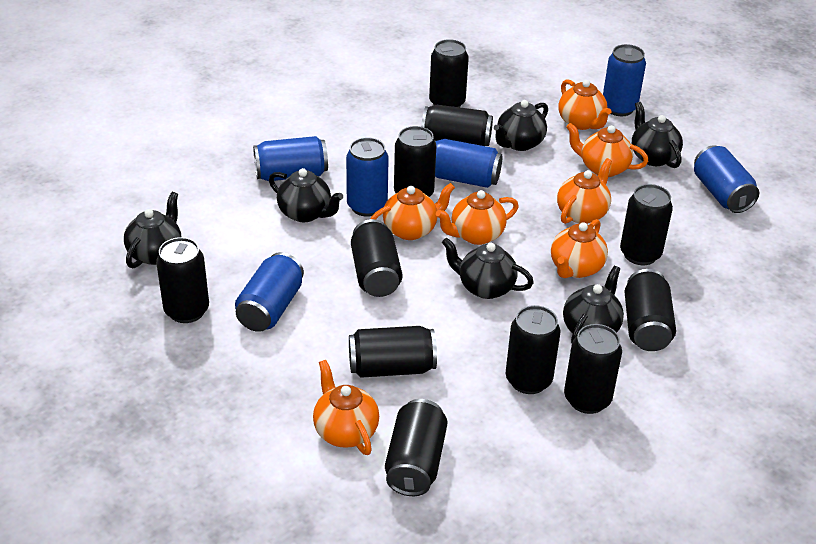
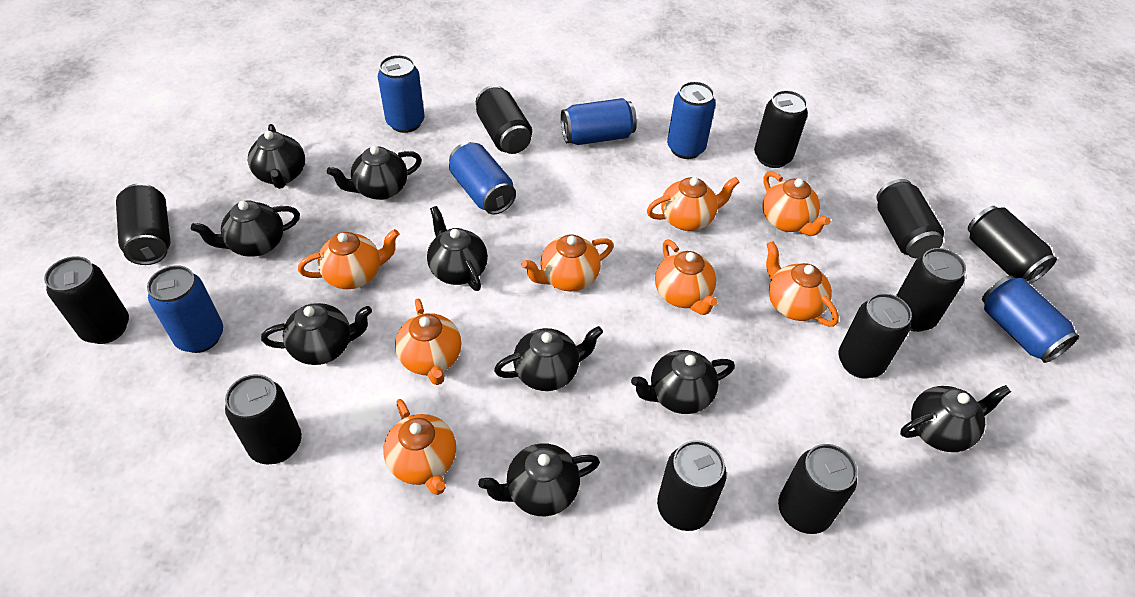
black teapot: [124,192,181,269] [269,168,343,222] [442,238,534,299] [494,100,548,151] [563,266,624,343] [632,102,683,168] = 6 -> [191,200,300,257] [248,124,305,189] [261,303,372,365] [327,146,422,200] [427,206,488,291] [478,443,600,516] [494,326,603,391] [631,350,735,414] [900,385,1011,452] = 9
orange teapot: [313,360,379,455] [371,183,455,240] [436,190,519,245] [551,219,608,278] [557,158,612,224] [559,79,611,130] [566,123,648,177] = 7 -> [298,229,399,289] [383,399,456,495] [395,299,462,385] [522,235,614,291] [647,177,739,231] [655,240,718,315] [762,171,831,236] [766,241,839,327] = 8

